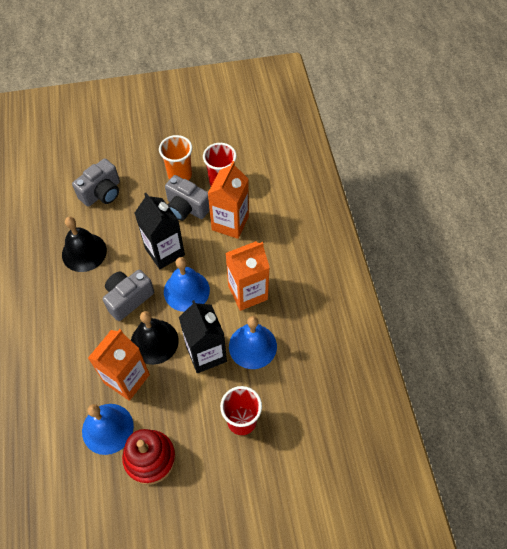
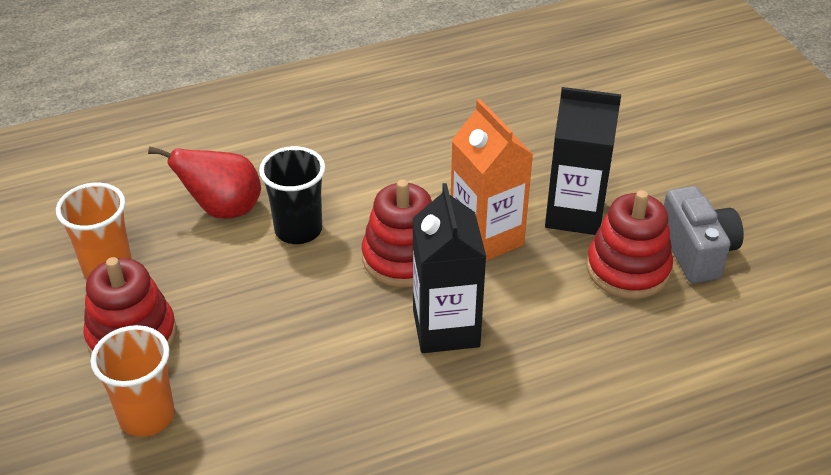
black bell: [62,217,107,272] [131,311,179,365] = 2 -> none = 0
black cup: none = 0 -> [259,146,325,244] = 1
blue bell: [82,404,134,455] [164,257,210,312] [229,316,277,369] = 3 -> none = 0
grey camera: [72,158,120,207] [103,269,154,321] [165,175,210,221] = 3 -> [664,186,744,284] = 1
orange carton: [88,329,150,401] [208,161,249,239] [226,241,270,311] = 3 -> [451,99,534,261] = 1
orange cup: [159,135,192,181] = 1 -> [56,182,132,278] [91,325,175,437] = 2
red cup: [203,143,237,186] [220,386,262,435] = 2 -> none = 0
red pear: none = 0 -> [148,146,261,219] = 1
red stacking toy: [122,429,176,485] = 1 -> [83,257,177,354] [362,179,432,287] [587,190,673,299] = 3

